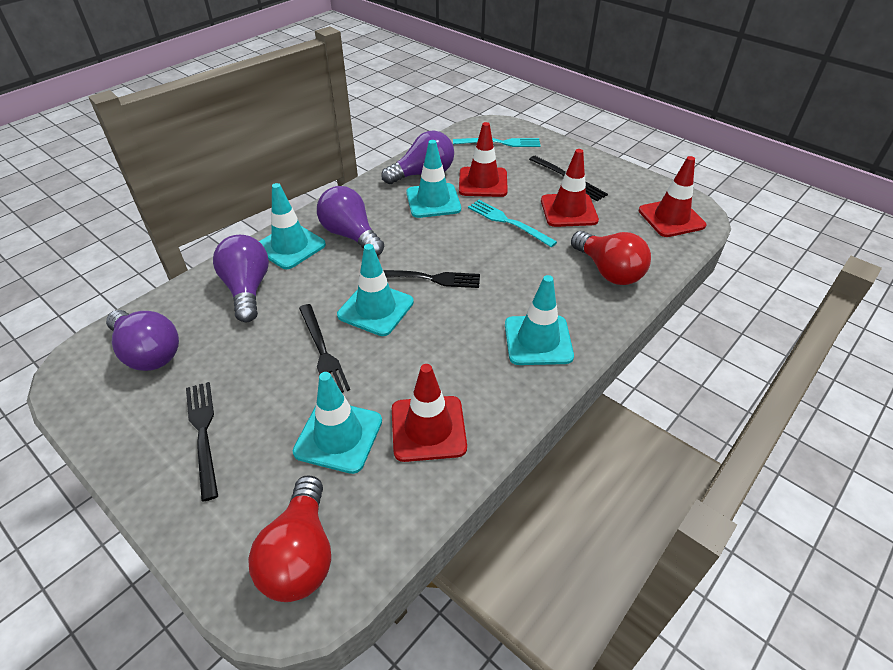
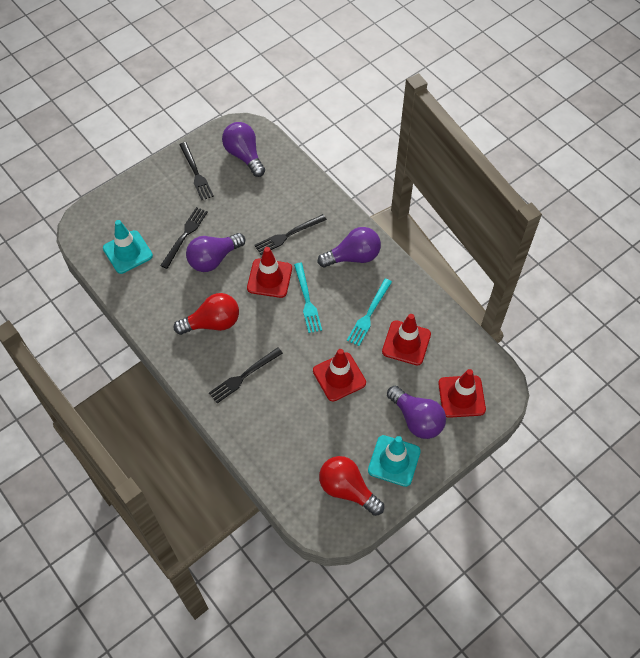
turquoise traffic cone: [259,183,326,269] [293,372,382,474] [337,244,414,336] [406,140,461,218] [505,275,574,365] = 5 -> [103,220,153,274] [368,435,421,487] = 2

